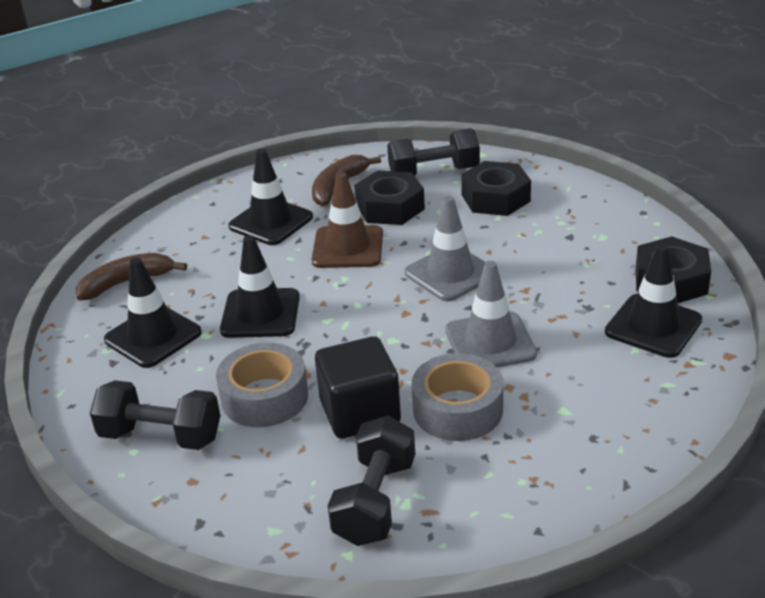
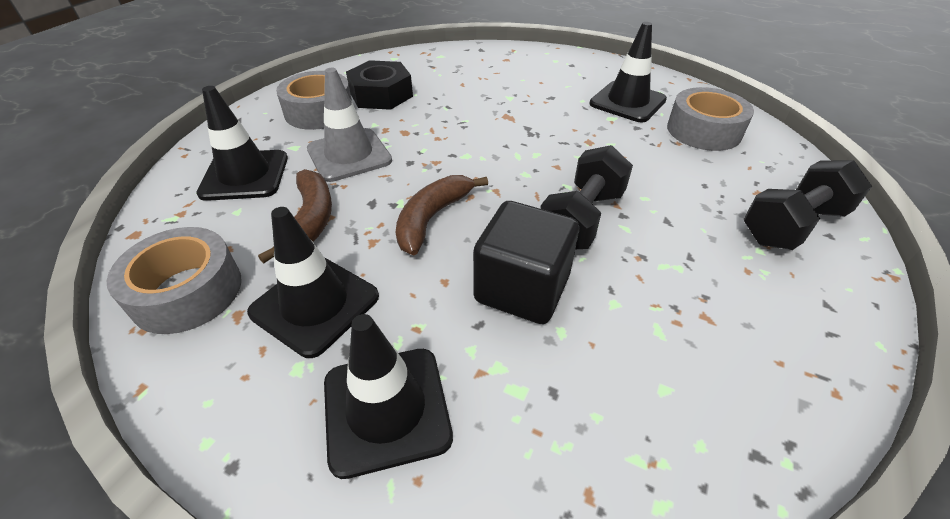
black dumbbell: [90,380,220,450] [328,416,415,546] [387,128,480,176] = 3 -> [540,145,633,249] [744,160,872,250] = 2
black nut: [354,171,425,225] [461,161,531,216] [635,236,711,303] = 3 -> [346,60,413,110] = 1
brown traffic cone: [311,172,383,268] = 1 -> none = 0
grey tape: [216,342,308,427] [412,353,503,441] = 2 -> [107,227,241,334] [276,71,352,130] [667,87,754,151] = 3
grey traffic cone: [405,196,485,301] [446,261,537,368] = 2 -> [307,68,392,182] = 1

